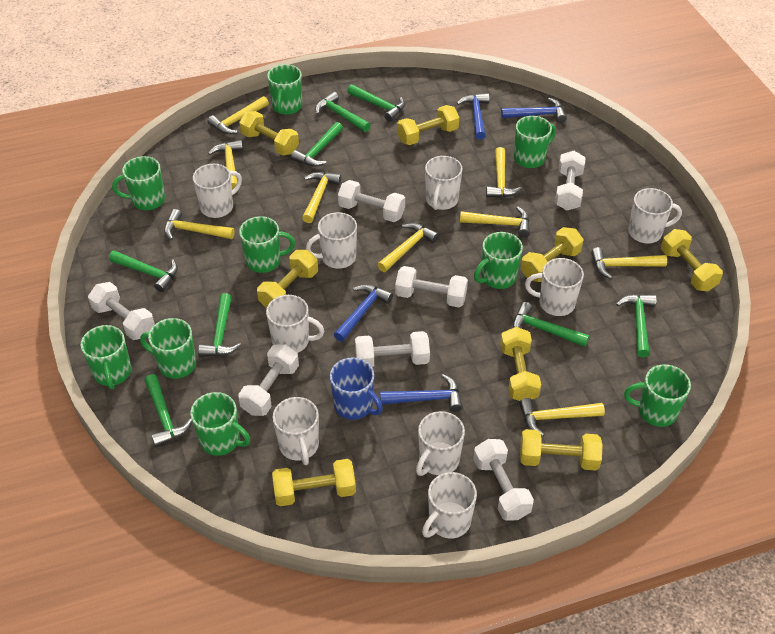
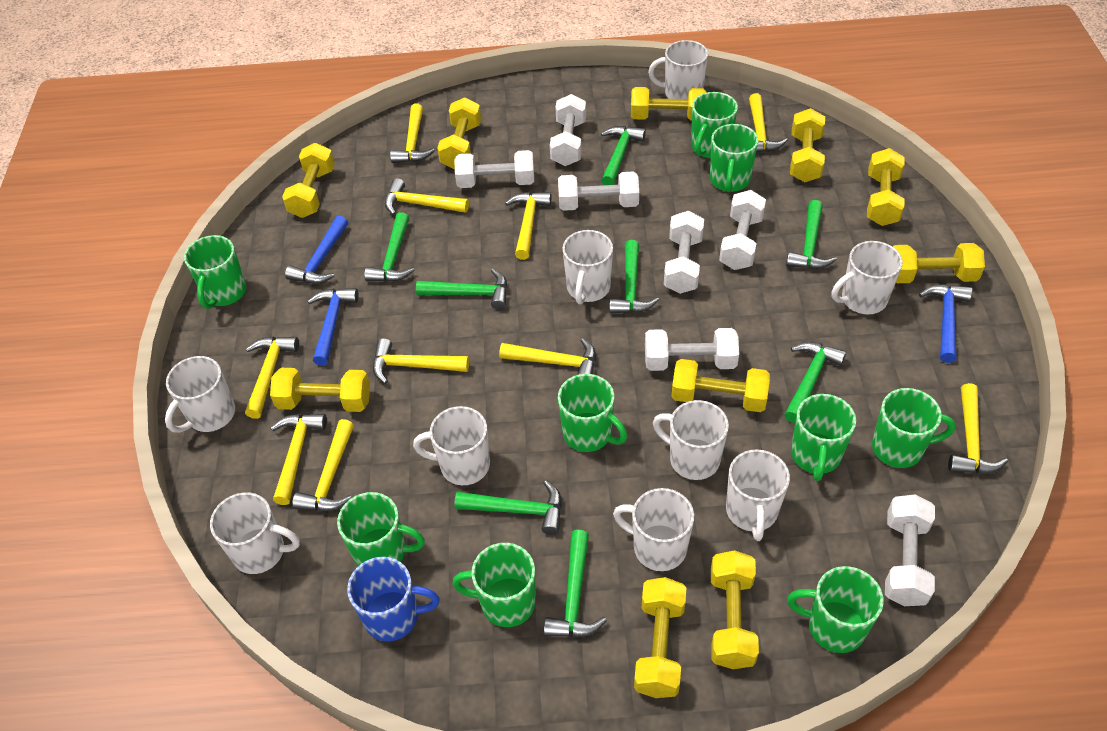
blue hammer: [334,284,393,342] [380,374,463,412] [457,93,489,140] [501,98,567,123] = 4 -> [285,216,348,284] [308,288,359,366] [919,284,972,363] = 3
yellow dumbbell: [239,111,299,155] [257,250,318,308] [272,459,356,506] [397,105,459,145] [500,327,541,401] [520,429,603,471] [521,227,584,282] [661,229,723,291] = 8 -> [270,368,370,412] [282,143,335,218] [437,97,481,169] [631,87,707,121] [634,577,686,698] [671,359,770,412] [711,550,759,669] [790,108,825,182] [867,148,905,226] [893,243,985,283] = 10
yellow hammer: [164,209,235,240] [208,96,269,134] [208,140,243,190] [302,172,341,223] [377,223,439,272] [460,206,530,237] [486,147,522,197] [519,398,605,437] [591,247,667,279] = 9 -> [245,337,299,419] [271,414,327,505] [292,419,354,511] [373,338,469,384] [385,178,469,215] [390,104,435,163] [499,338,596,375] [505,192,551,260] [749,93,788,152] [948,383,1008,474] = 10

